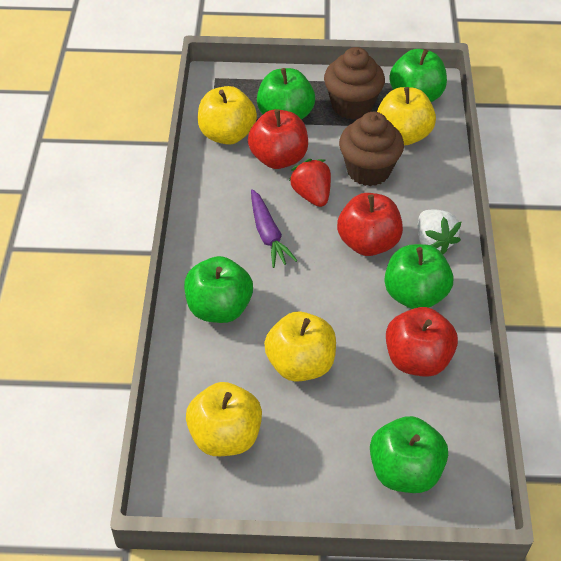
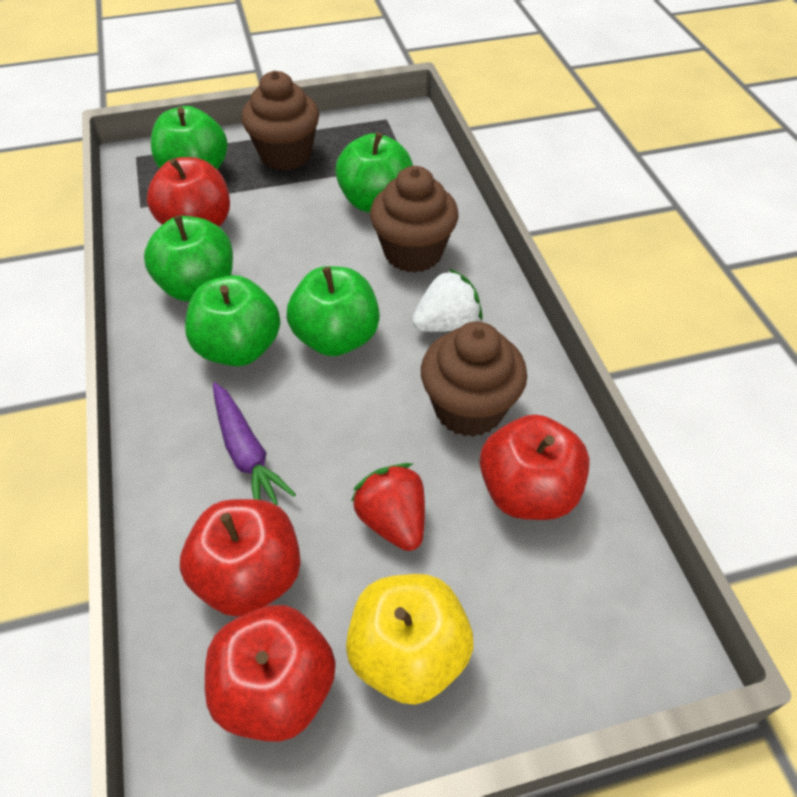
brown cupcake: [324,47,385,120] [339,112,404,186] = 2 -> [241,71,319,171] [370,166,459,273] [421,322,527,437] = 3
red apple: [248,109,308,169] [337,193,403,256] [386,307,458,377] = 3 -> [147,157,230,227] [180,499,301,617] [205,605,336,742] [480,414,590,520] = 4
yellow apple: [186,382,262,456] [198,86,257,145] [264,312,336,382] [377,87,436,145] = 4 -> [346,574,474,705] = 1

